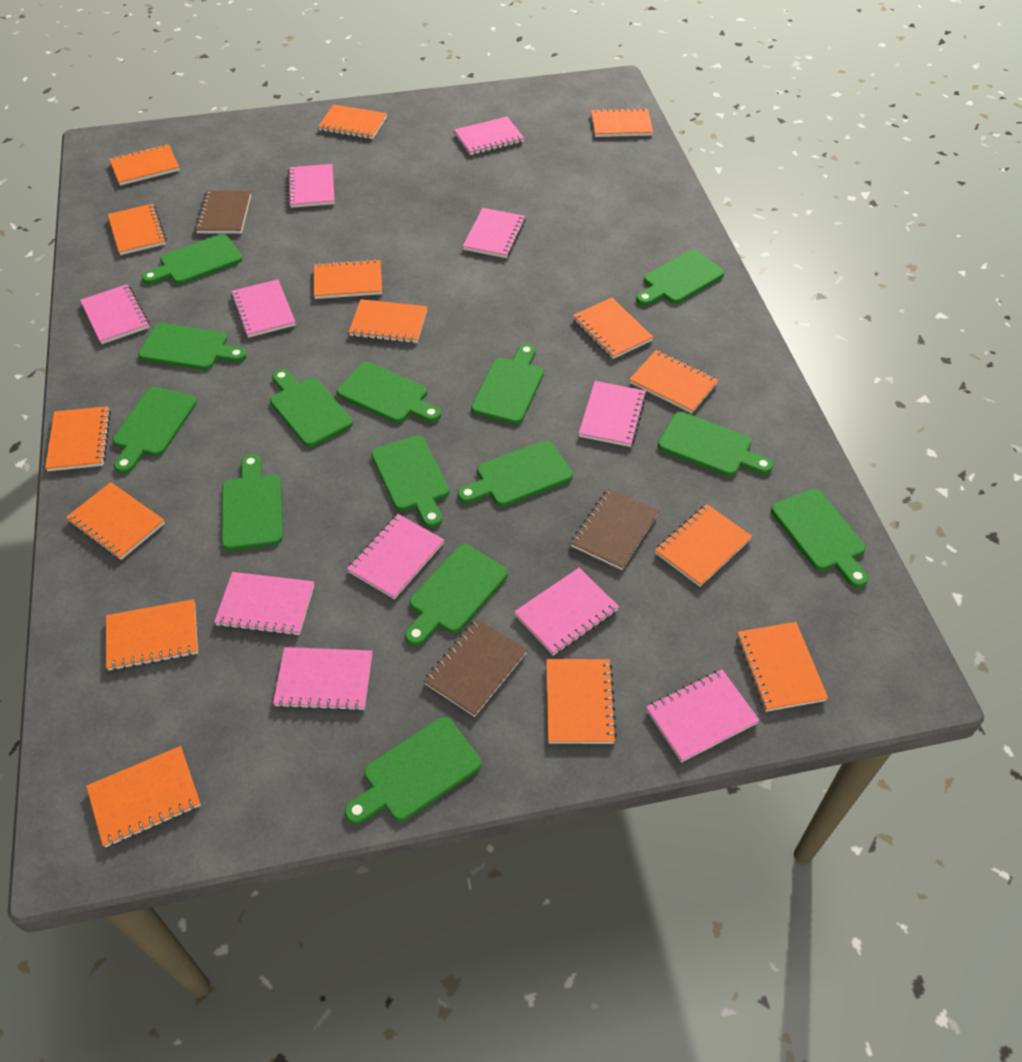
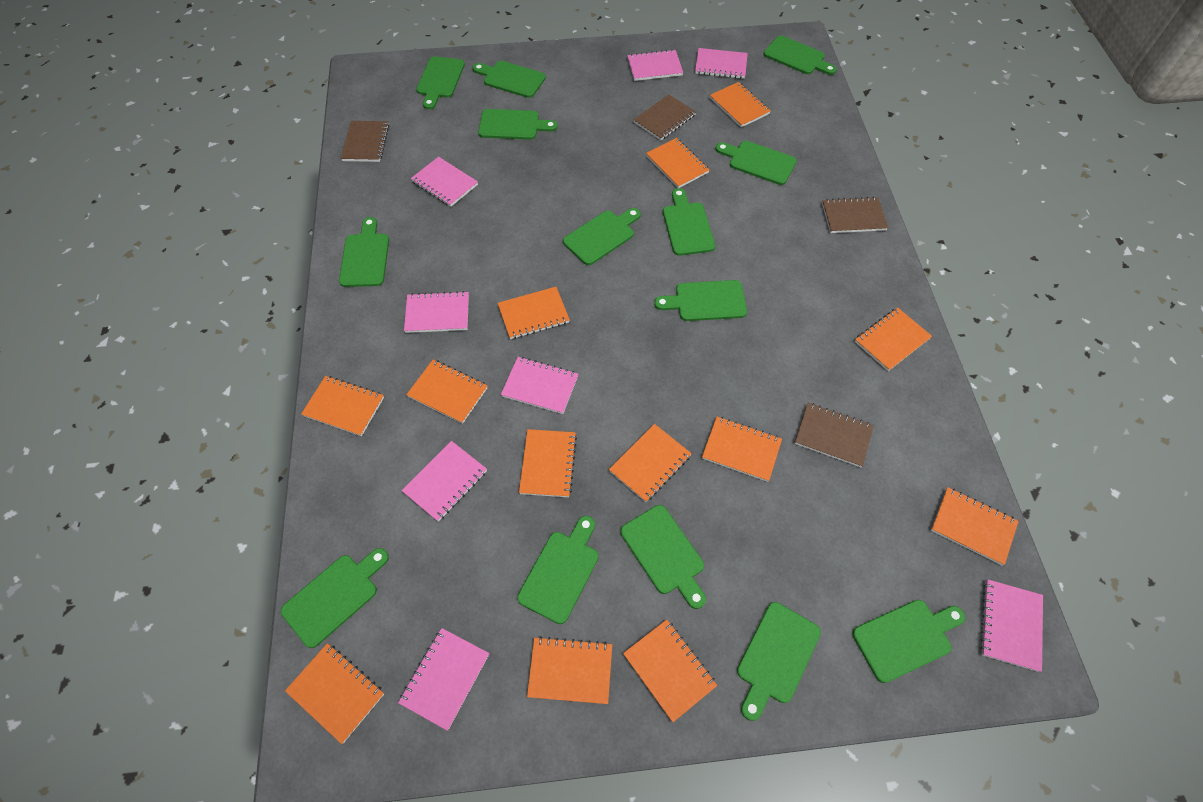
brown notebook: [195,191,251,234] [423,619,527,717] [571,488,659,570] = 3 -> [341,121,389,162] [634,94,696,140] [795,403,874,467] [822,196,888,233] = 4
orange notebook: [45,406,111,471] [66,482,165,560] [86,746,201,847] [106,599,198,671] [108,204,166,255] [109,144,180,186] [314,259,382,299] [318,104,387,139] [349,299,427,343] [546,659,617,744] [572,298,653,359] [591,108,653,137] [629,350,718,413] [655,504,752,587] [737,622,828,712] = 15 -> [285,643,384,744] [301,376,384,436] [406,360,488,424] [498,287,570,339] [519,429,577,497] [527,636,612,704] [609,424,692,502] [623,619,717,722] [646,138,709,188] [702,416,782,482] [710,82,771,127] [855,308,932,371] [931,487,1019,565] = 13
pink notebook: [80,284,149,344] [214,572,314,636] [231,279,296,338] [273,647,372,711] [288,164,335,208] [347,514,444,599] [454,116,524,155] [463,208,526,258] [514,568,619,656] [579,381,647,447] [646,670,760,762] = 11 -> [398,628,489,731] [402,441,487,522] [404,291,469,333] [411,157,478,207] [501,357,578,414] [627,49,683,81] [695,48,748,79] [980,579,1043,672] = 8

